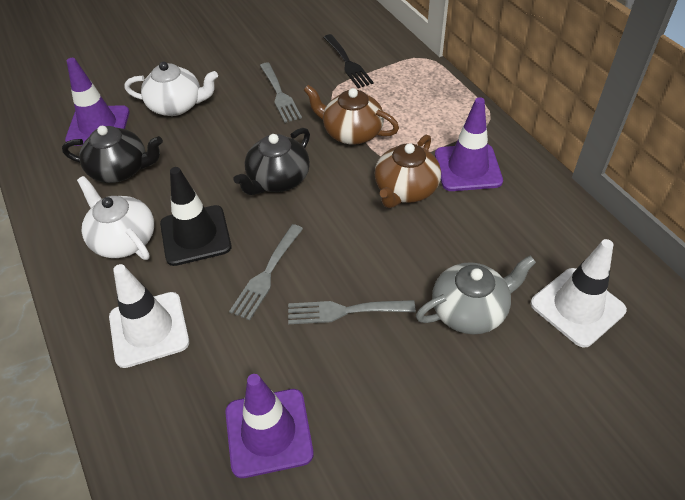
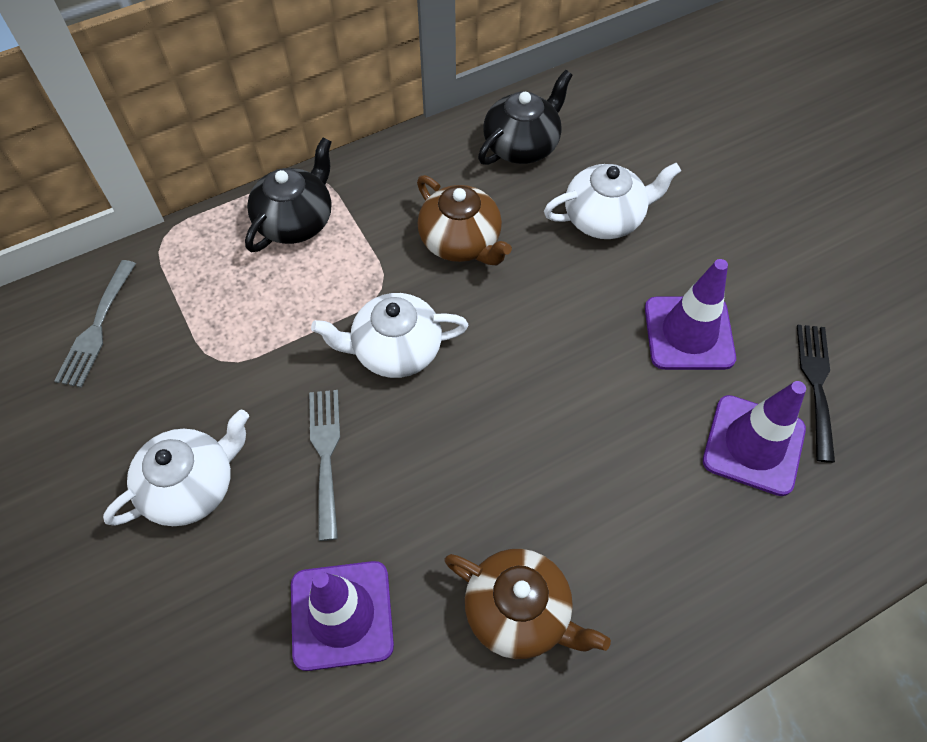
black traffic cone: [160,167,232,266] = 1 -> none = 0
grey fork: [229,224,303,320] [260,62,302,123] [288,300,416,324] = 3 -> [54,260,136,388] [309,390,340,541] = 2
grey teapot: [416,256,536,334] = 1 -> none = 0
white teapot: [77,176,154,260] [125,62,218,116] = 2 -> [103,409,249,526] [311,293,468,378] [544,163,681,239] = 3
white traffic cone: [109,264,189,368] [531,239,627,348] = 2 -> none = 0

